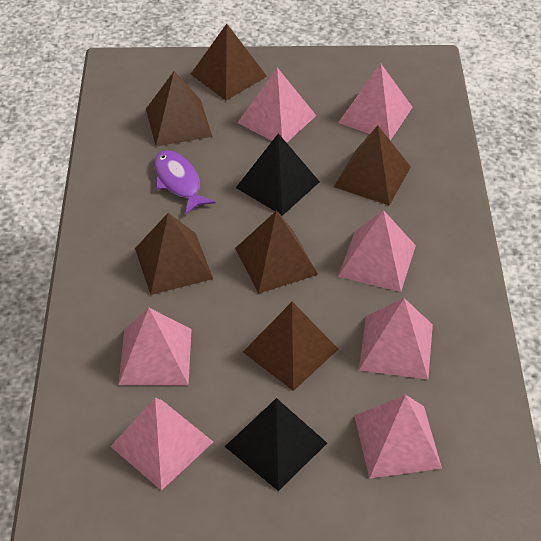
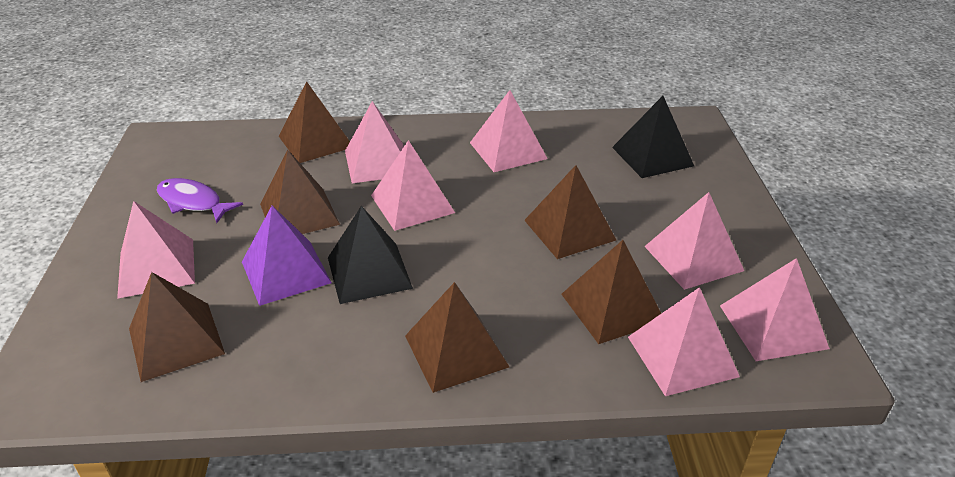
purple pyramid: none = 0 -> [242,206,332,306] = 1

